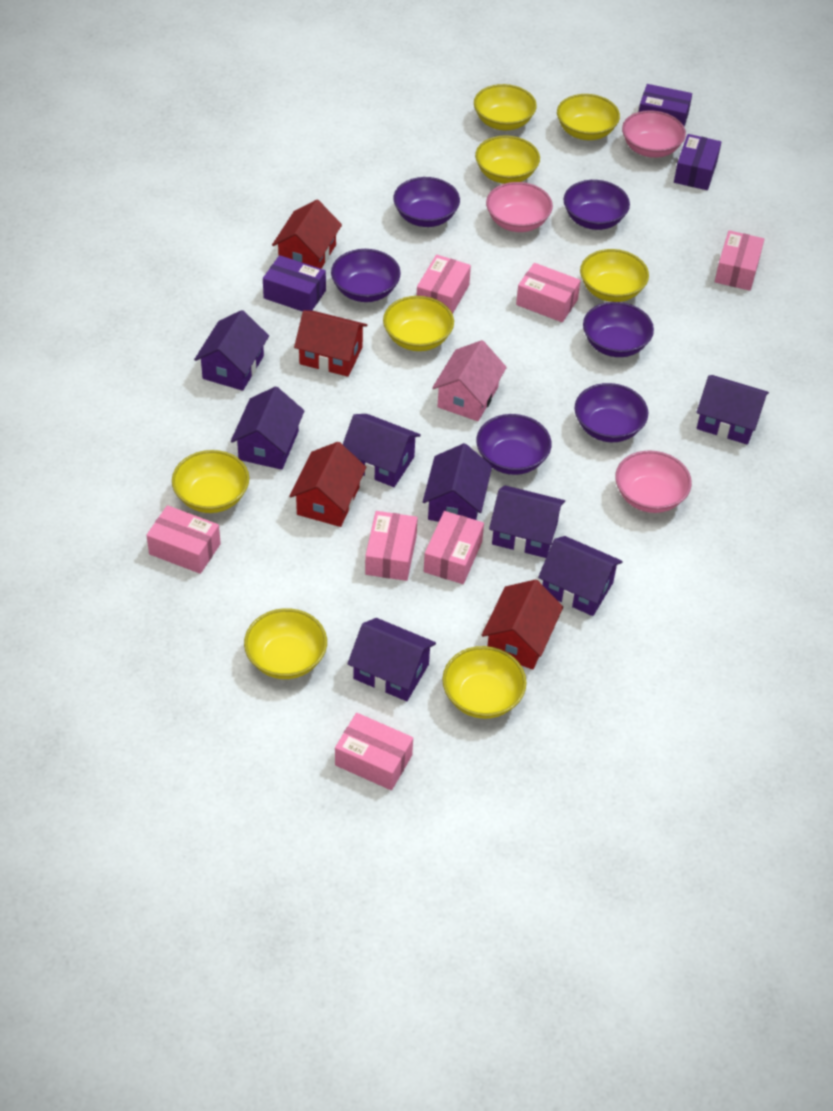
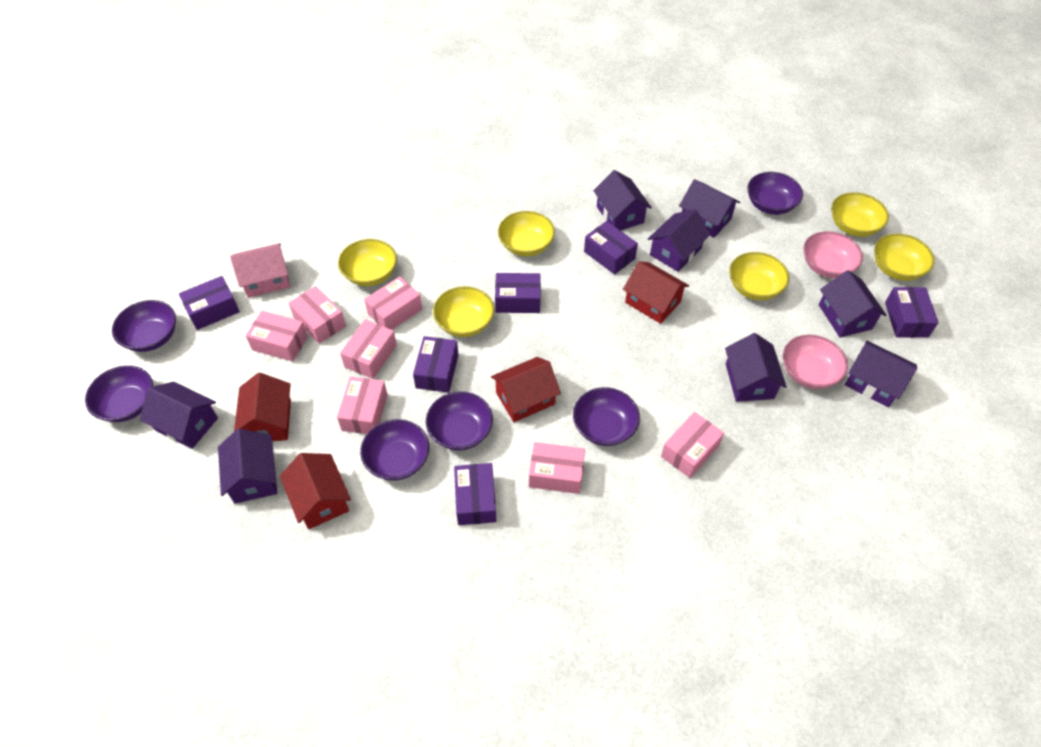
pink bowl: [486,182,553,232] [615,450,692,513] [622,110,686,158] = 3 -> [783,335,848,389] [803,231,863,278] = 2
purple box: [263,255,326,312] [639,84,692,126] [674,134,721,190] = 3 -> [179,276,240,330] [413,336,458,393] [454,463,496,525] [495,273,541,313] [584,221,638,274] [885,287,939,338] = 6
yellow bowl: [172,450,249,513] [244,608,327,679] [383,296,454,351] [442,646,526,719] [474,84,537,130] [475,135,540,184] [557,94,620,140] [580,249,649,302] = 8 -> [338,239,397,286] [433,286,494,337] [498,211,555,256] [729,252,789,300] [831,192,889,237] [874,233,935,281] = 6

